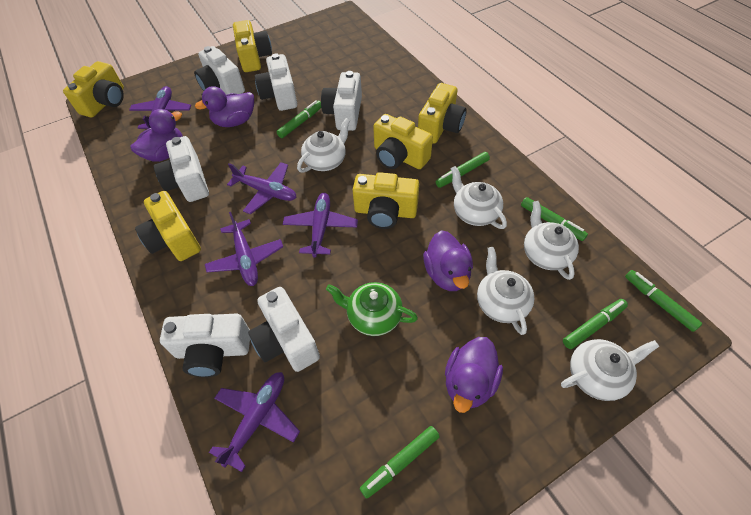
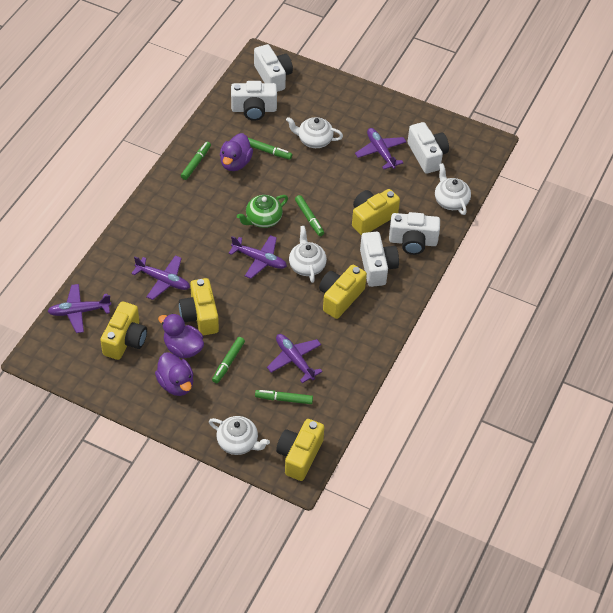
green marker: [277,100,321,138] [360,426,440,499] [436,152,490,188] [521,197,588,241] [563,299,628,349] [625,270,702,332] = 6 -> [181,142,211,180] [212,337,245,383] [248,138,292,160] [255,390,313,404] [295,195,324,236] = 5
purple duck: [131,109,183,162] [195,86,254,127] [423,230,473,291] [445,337,503,413] = 4 -> [155,352,193,396] [158,314,204,358] [220,133,253,171] = 3
white camera: [154,136,209,202] [160,313,250,377] [194,46,245,95] [248,287,320,372] [255,53,297,111] [321,71,362,131] = 6 -> [231,81,277,121] [254,44,293,92] [360,232,399,287] [389,212,440,255] [408,122,449,174] = 5
white teapot: [297,118,350,173] [451,166,507,229] [477,247,535,335] [524,201,579,280] [561,339,660,401] = 5 -> [209,416,270,455] [286,117,343,148] [289,226,327,283] [435,163,471,215] = 4
yellow camera: [63,61,124,118] [135,191,201,261] [233,20,272,72] [353,172,419,229] [373,114,433,169] [418,83,467,144] = 6 -> [100,301,147,360] [179,278,219,336] [276,419,324,481] [319,265,367,319] [352,189,400,235] = 5

